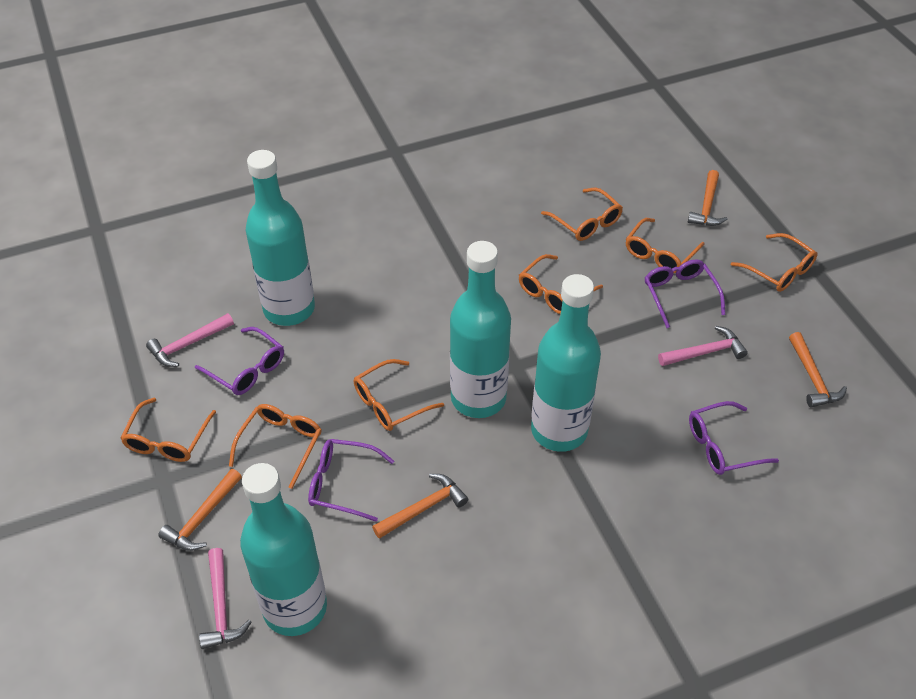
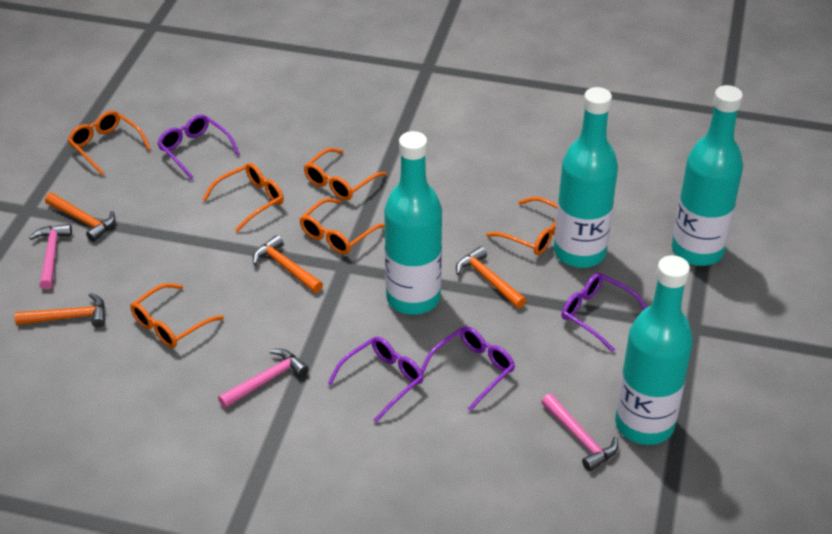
orange glasses: [120,398,216,462] [229,404,321,489] [354,359,444,431] [519,254,603,314] [541,187,623,241] [626,218,705,273] [731,233,817,292] = 7 -> [68,111,151,175] [130,283,224,348] [202,163,284,232] [299,198,385,254] [304,148,387,200] [486,197,557,255] = 6

